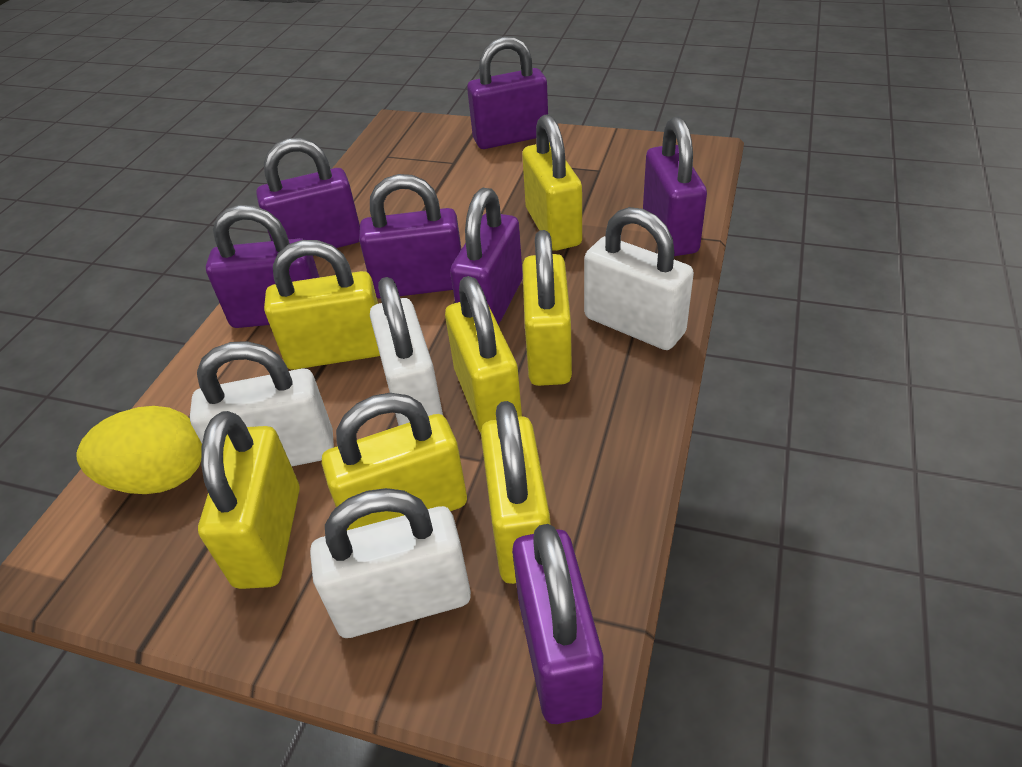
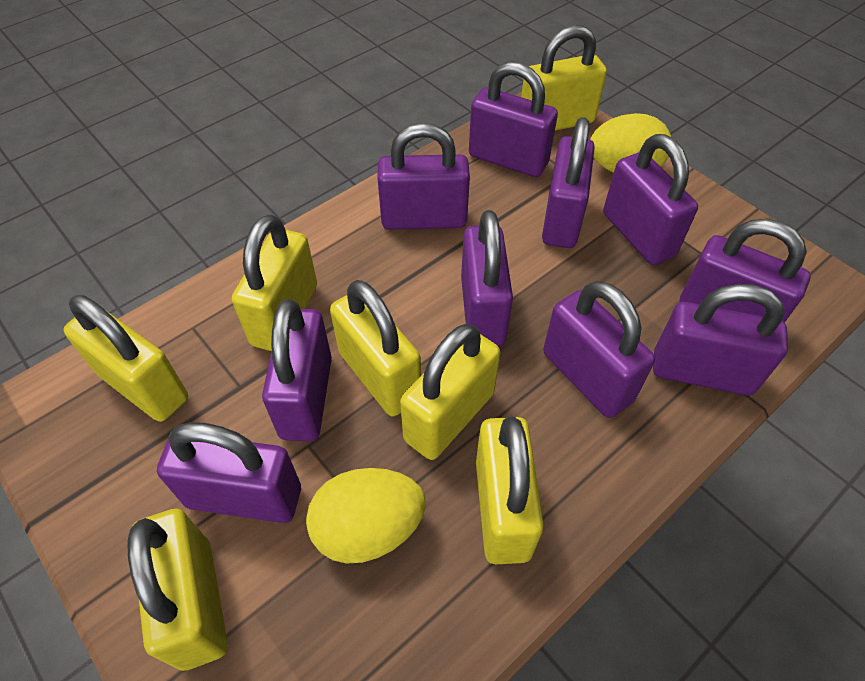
purple padlock: [206,205,320,328] [256,138,360,248] [359,174,461,299] [450,188,523,325] [467,36,548,149] [512,524,604,724] [643,117,707,256] = 7 -> [157,422,301,523] [262,299,332,441] [377,123,470,230] [461,210,513,347] [469,61,558,177] [542,117,595,248] [543,281,655,418] [603,134,698,265] [653,284,788,396] [680,219,811,323] = 10
white padlock: [190,341,334,466] [310,488,471,638] [370,277,443,426] [584,207,694,350] = 4 -> none = 0
yellow egg: [76,406,202,494] = 1 -> [306,468,426,564] [590,113,671,173] = 2

